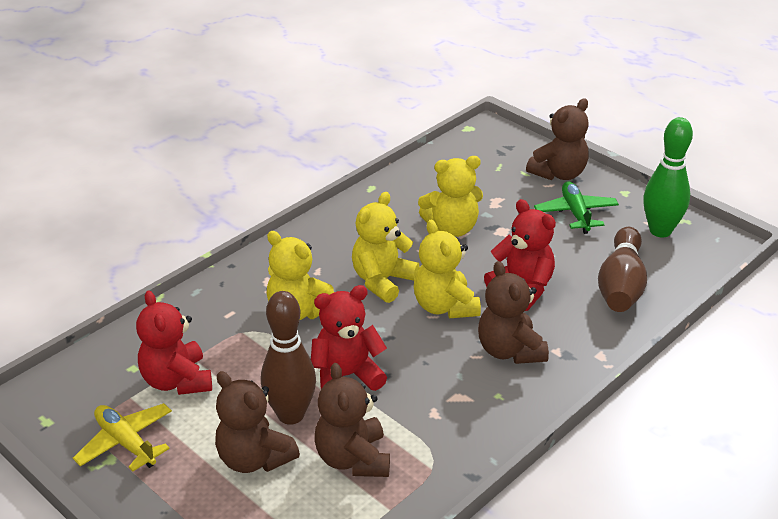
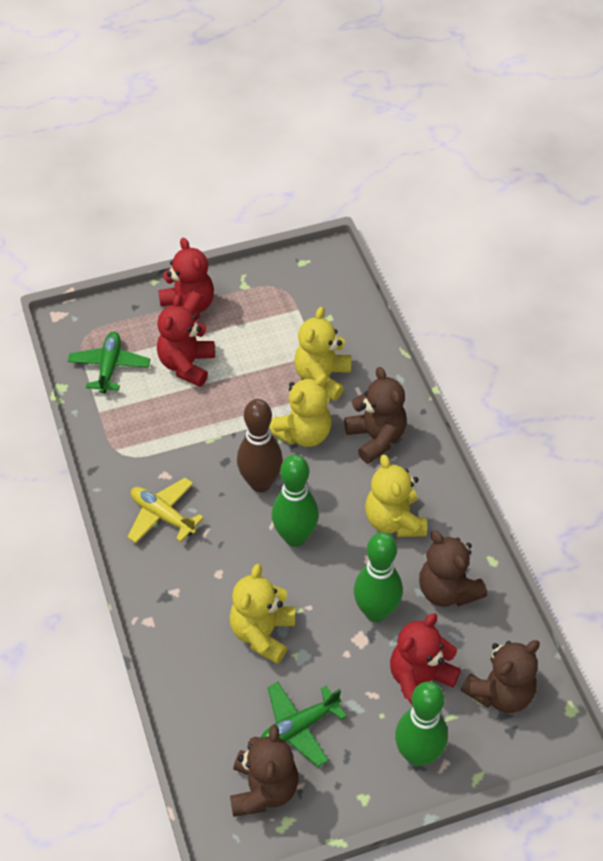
brown bowling pin: [261,291,316,425] [598,227,647,312] = 2 -> [237,399,283,492] = 1
green bowling pin: [643,117,693,238] = 1 -> [272,455,319,547] [354,532,403,622] [395,682,448,767] = 3
green plane: [534,181,619,234] = 1 -> [68,332,150,393] [261,682,347,767] = 2

